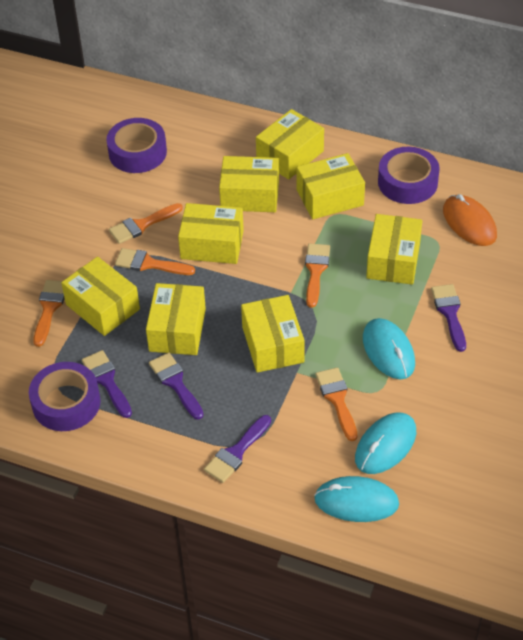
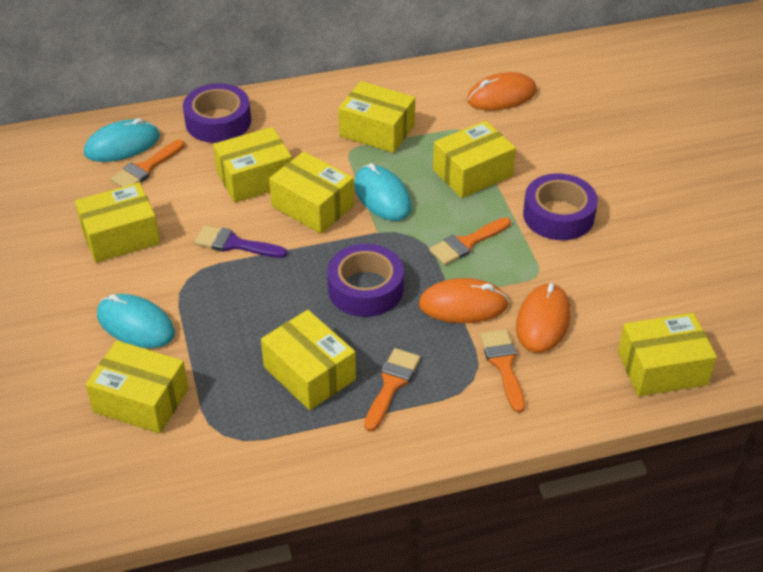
orange brush: [33,280,65,347] [109,203,183,244] [115,248,195,275] [305,243,330,308] [316,368,357,441] = 5 -> [111,140,185,187] [364,348,420,431] [429,217,511,265] [480,330,525,413] = 4
orange mouse: [443,194,497,246] = 1 -> [419,278,509,323] [467,72,537,111] [516,283,571,353] = 3
purple brush: [82,350,132,418] [149,353,204,420] [204,415,271,483] [431,284,466,352] = 4 -> [194,225,287,258] = 1

